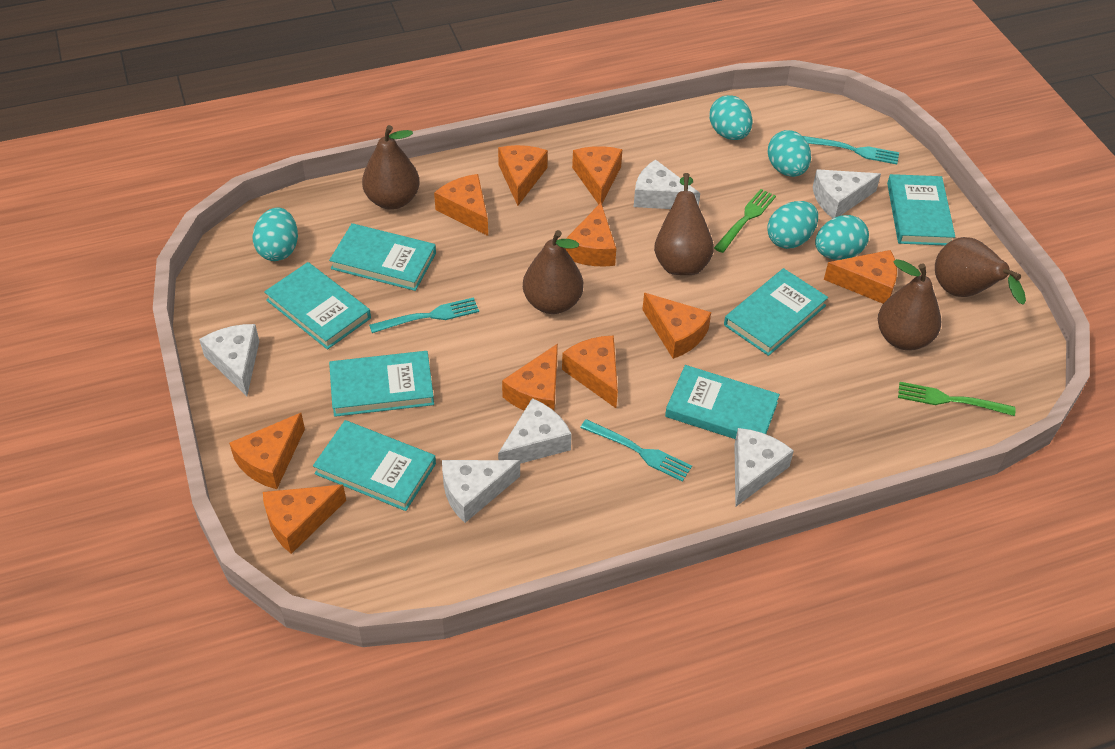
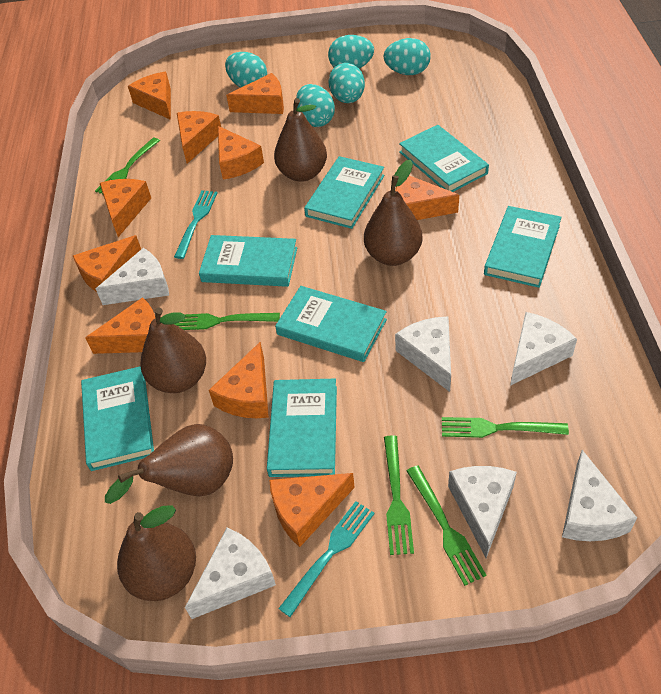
green fork: [714,189,776,253] [898,382,1016,416] = 2 -> [95,138,160,194] [175,313,280,330] [384,435,414,555] [407,465,486,586] [442,417,569,438] = 5
turquoise fork: [369,297,479,333] [580,419,692,482] [803,136,899,164] = 3 -> [174,190,218,259] [278,501,375,617] = 2

